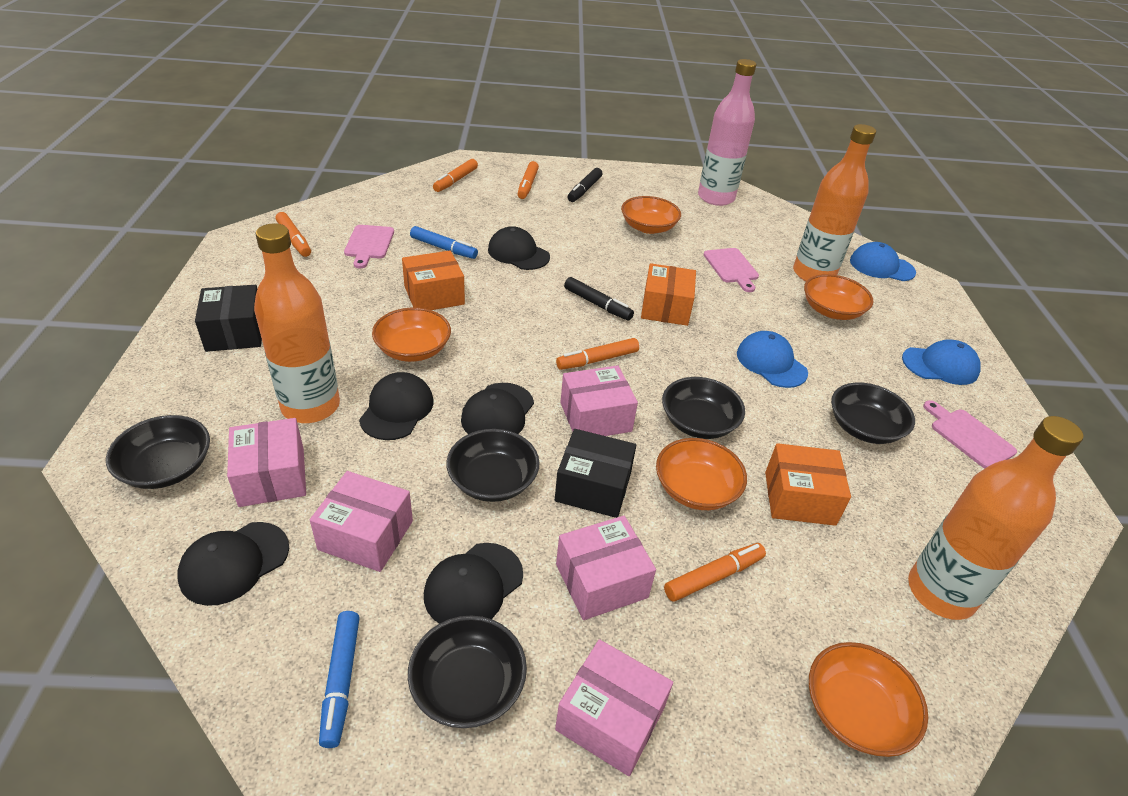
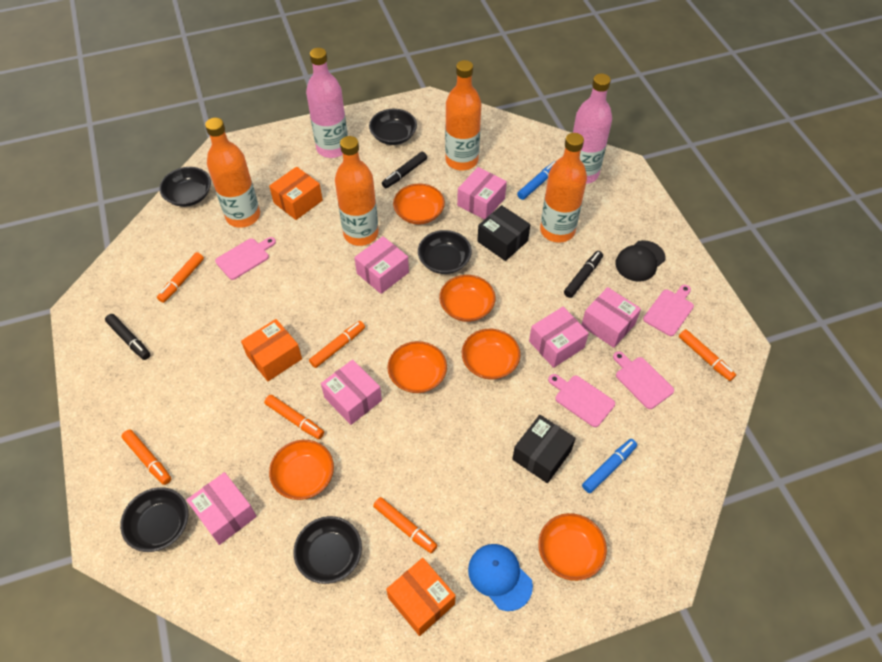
black cap: [177,522,289,606] [359,372,433,440] [424,543,523,624] [461,383,534,434] [488,226,550,270] = 5 -> [615,240,665,282] = 1
black marker: [564,277,634,321] [567,168,602,202] = 2 -> [105,314,150,360] [382,152,427,188] [564,251,603,298] = 3
blue cap: [737,331,808,388] [850,242,916,281] [902,340,981,385] = 3 -> [468,544,533,611] = 1
orange bottle: [254,223,340,423] [793,124,876,281] [908,416,1083,620] = 3 -> [205,118,260,228] [335,136,379,246] [445,60,481,170] [540,133,587,243] = 4
orange bowl: [372,308,451,362] [621,196,681,234] [656,438,747,510] [804,274,873,320] [809,642,928,757] = 5 -> [269,440,334,500] [387,341,447,393] [393,184,445,225] [439,275,495,322] [462,329,520,380] [538,513,607,581] = 6
orange marker: [276,212,311,257] [433,159,478,192] [517,161,539,199] [556,338,639,370] [664,543,766,601] = 5 -> [122,430,171,485] [157,252,204,303] [264,395,324,439] [309,321,365,368] [373,497,438,553] [679,329,736,381] = 6
pink bottle: [698,59,757,206] = 1 -> [306,48,348,158] [573,74,612,184] = 2
pink box: [227,418,306,507] [310,471,413,572] [555,639,673,776] [556,516,656,620] [560,365,638,436] = 5 -> [186,472,257,545] [321,359,382,425] [354,236,409,294] [457,167,507,220] [529,307,589,368] [581,287,641,348] = 6
pink cutting board: [344,225,394,268] [704,248,759,292] [923,400,1017,468] = 3 -> [215,237,276,280] [548,374,615,427] [613,351,674,409] [643,285,694,336] = 4

